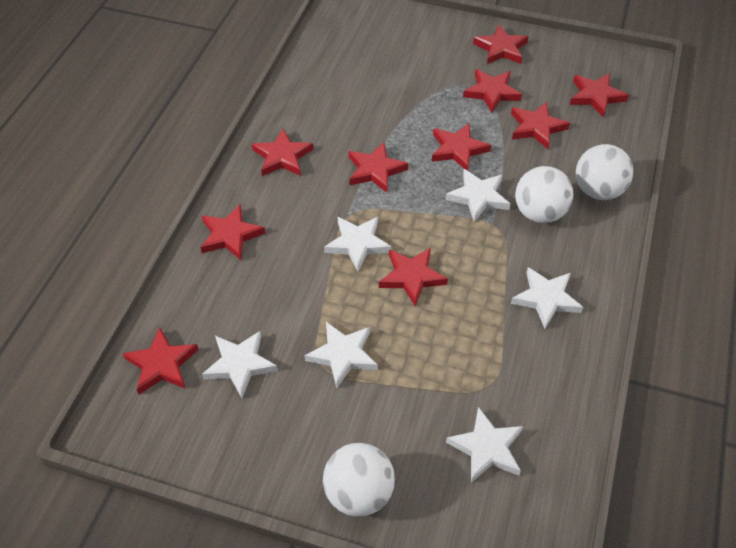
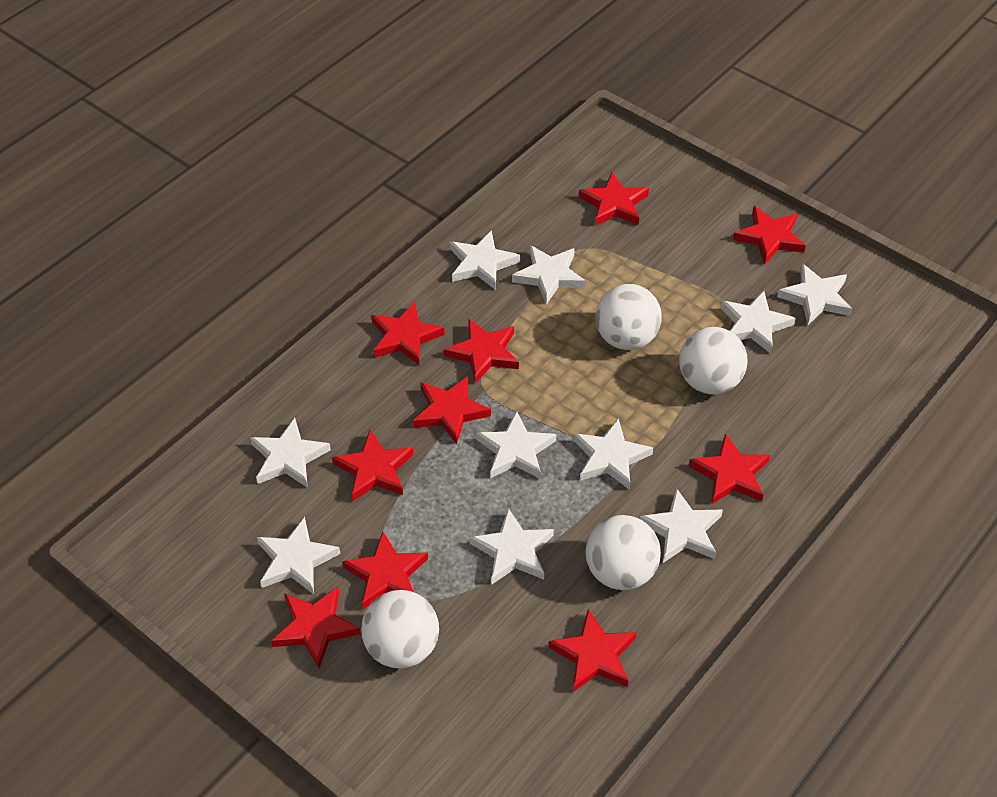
white ball: [323,443,395,517] [515,166,573,223] [576,144,633,200] = 3 -> [361,590,439,669] [586,515,661,590] [596,284,662,350] [679,327,748,395] = 4
white star: [202,331,278,398] [304,322,378,388] [324,217,392,271] [446,169,510,222] [446,407,523,483] [511,267,583,328] = 6 -> [250,418,331,488] [257,517,341,594] [450,230,520,290] [470,508,554,585] [476,411,556,479] [512,245,586,305] [573,418,653,490] [640,488,723,563] [720,291,796,354] [777,263,852,325] = 10

